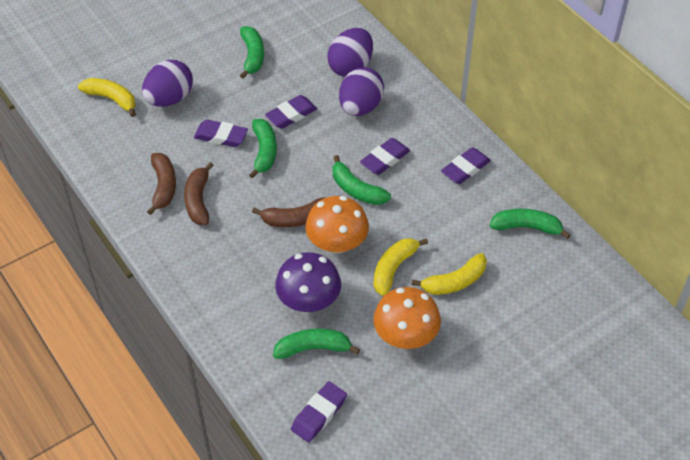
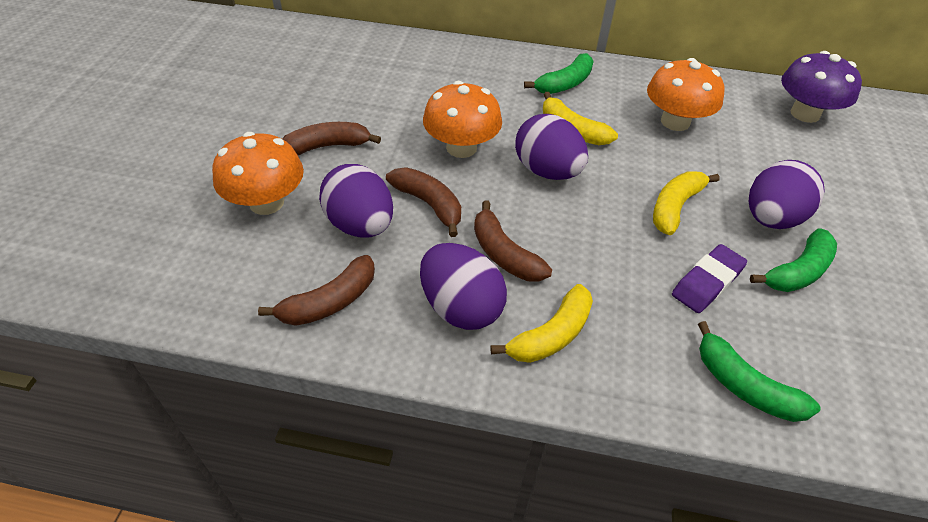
brown banana: [147,153,176,215] [184,162,214,225] [252,198,324,227] = 3 -> [258,255,375,326] [282,122,381,156] [386,167,461,237] [474,200,552,282] = 4
green banana: [240,26,264,79] [249,119,277,178] [273,329,360,359] [333,155,391,205] [490,209,571,239] = 5 -> [524,53,594,94] [698,321,820,422] [750,229,837,292] = 3
orange mushroom: [305,196,369,253] [373,287,441,349] = 2 -> [212,132,304,215] [423,81,502,158] [647,58,724,131] = 3
purple egg: [142,60,193,107] [327,28,373,77] [339,67,384,116] = 3 -> [319,164,393,238] [420,243,507,330] [515,114,588,180] [749,160,825,229] = 4
purple eraser: [194,120,248,147] [265,95,317,129] [291,381,347,442] [360,138,410,175] [441,147,491,184] = 5 -> [672,244,747,313] = 1

